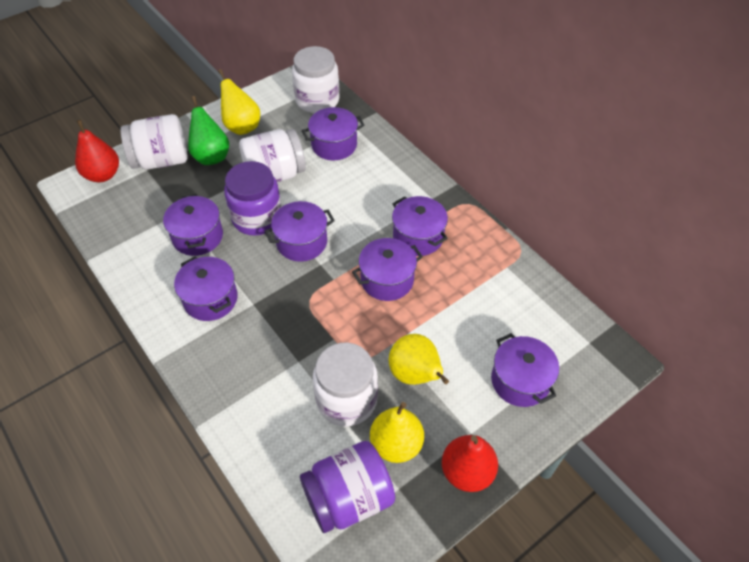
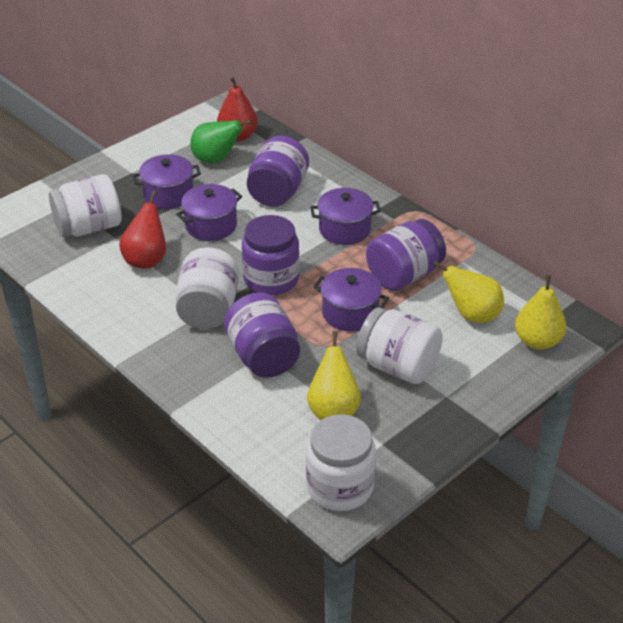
purple jar: [224,161,281,236] [300,441,395,533] = 2 -> [224,292,300,378] [242,215,300,296] [247,136,309,207] [366,219,446,291] = 4
purple pot: [163,194,223,256] [174,256,238,321] [264,201,335,262] [302,107,365,160] [352,238,423,301] [392,196,448,256] [491,333,559,407] = 7 -> [132,154,201,209] [176,184,242,241] [310,188,381,245] [313,268,389,331] = 4

